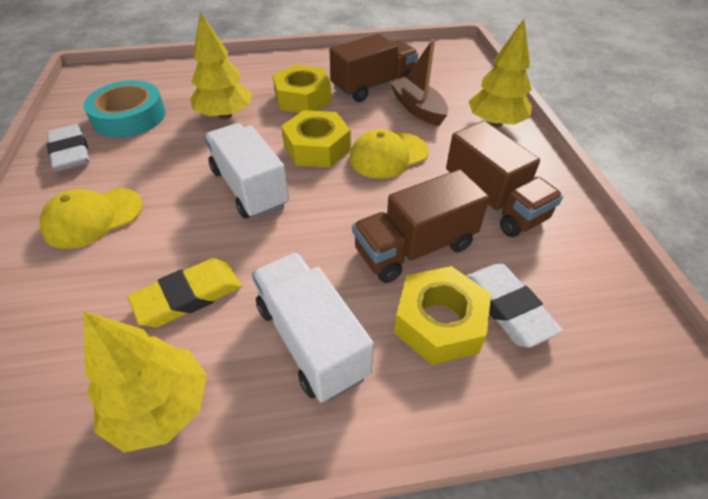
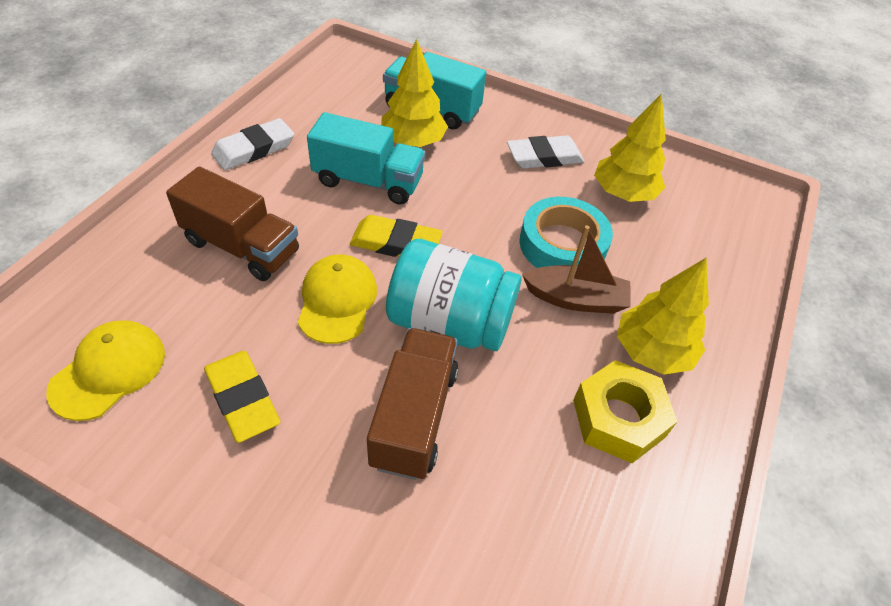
brown truck: [329,34,418,102] [353,169,489,283] [446,121,563,237] = 3 -> [166,166,299,281] [367,328,459,480] = 2
turquoise jar: none = 0 -> [386,239,522,351] = 1
turquoise truck: none = 0 -> [307,112,426,205] [383,52,486,129] = 2
white truck: [204,123,289,219] [252,252,374,403] = 2 -> none = 0
yellow eraser: [128,258,242,327] = 1 -> [204,351,280,443] [350,215,443,257] = 2
yellow nut: [273,65,332,113] [281,110,351,168] [394,266,491,365] = 3 -> [573,360,678,463] = 1

